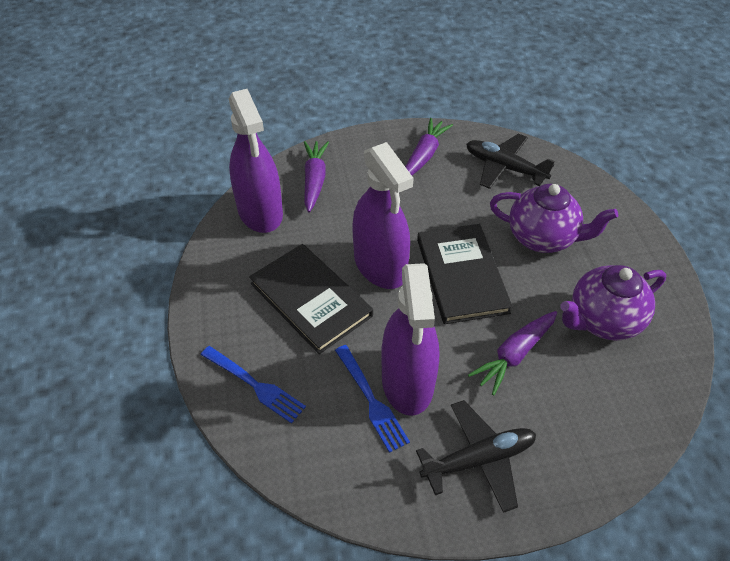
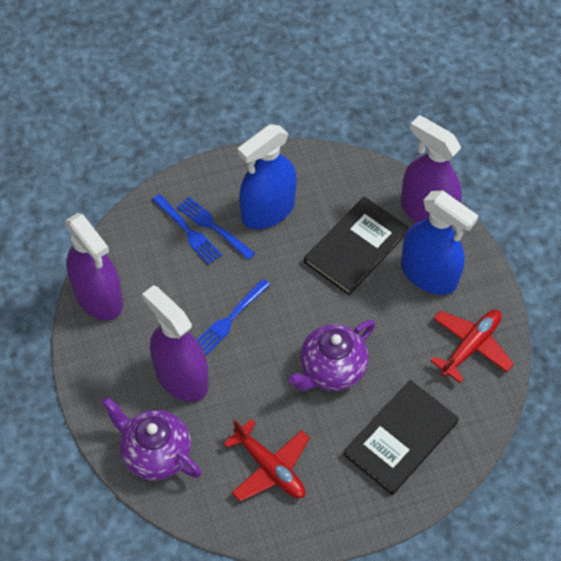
black plane: [416,400,536,513] [466,134,555,189] = 2 -> none = 0
blue fork: [201,346,306,424] [335,345,410,453] = 2 -> [152,194,222,265] [177,196,255,260] [197,279,270,355] = 3
blue spray bottle: none = 0 -> [238,124,297,229] [401,190,478,295] = 2
purple carrot: [304,141,329,212] [405,118,453,175] [468,311,557,396] = 3 -> none = 0
red plane: none = 0 -> [223,419,310,501] [431,310,514,383] = 2

